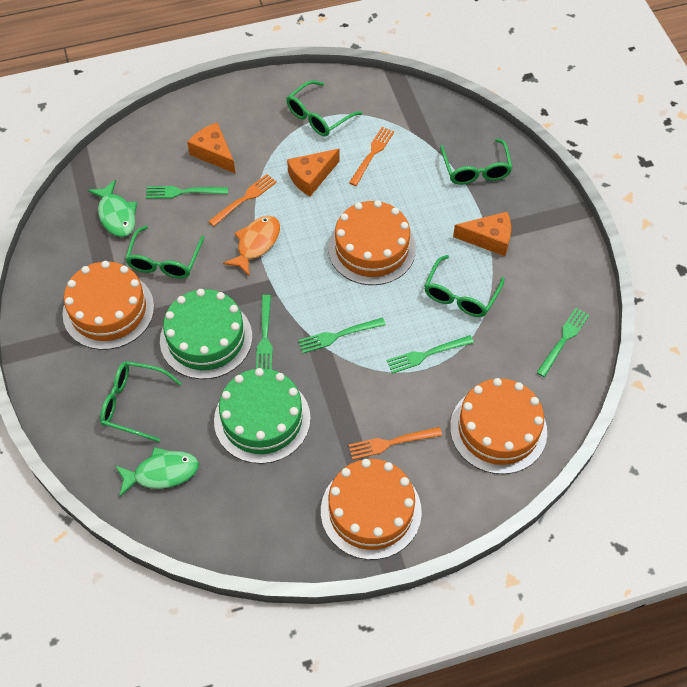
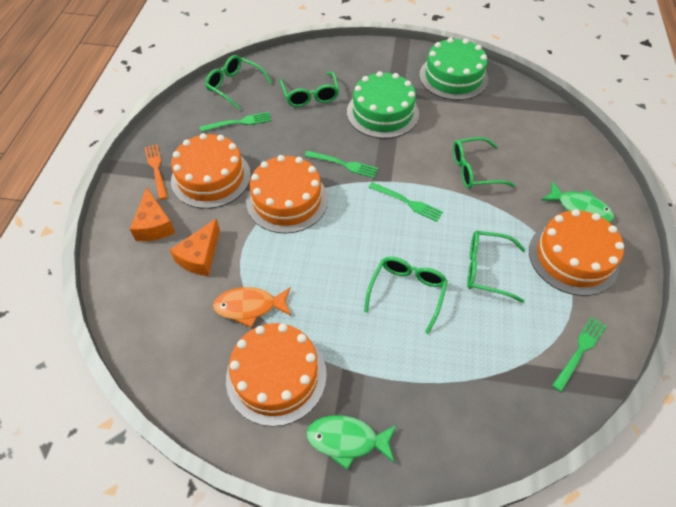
green fork: [146,186,228,199] [256,295,273,370] [298,318,386,353] [387,335,474,374] [536,308,589,377] = 5 -> [200,112,271,132] [305,151,378,178] [368,182,443,222] [552,317,606,392] = 4
orange cheese: [187,122,235,173] [287,149,340,196] [453,212,511,256] = 3 -> [130,187,175,241] [170,219,220,276] = 2
orange fork: [208,174,277,226] [349,127,394,186] [349,427,442,460] = 3 -> [145,144,168,200] = 1

